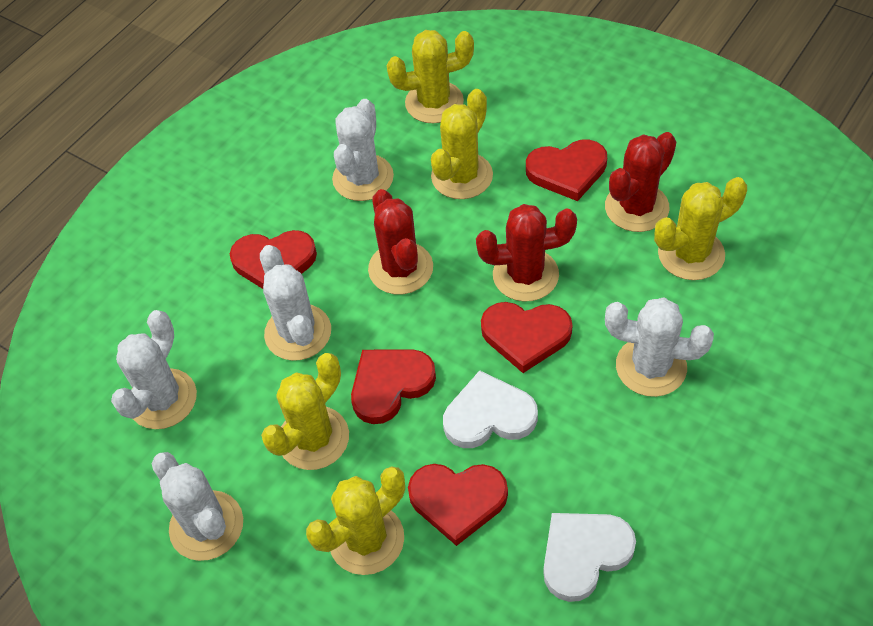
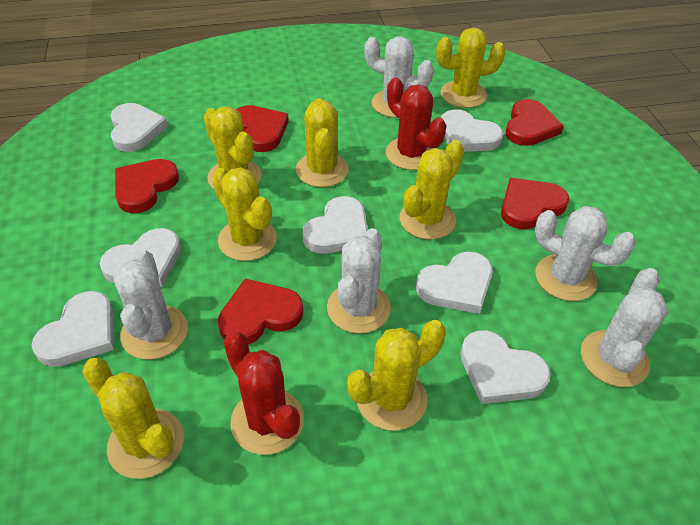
red cactus: [368,189,433,294] [476,204,577,302] [605,132,676,232] = 3 -> [224,331,304,455] [386,78,447,170] = 2
white heart: [443,370,538,448] [543,513,636,602] = 2 -> [32,291,114,367] [100,228,181,287] [110,103,168,152] [303,196,368,254] [416,251,493,314] [441,109,503,152] [460,330,551,404] = 7
yellow cactus: [261,353,349,470] [306,467,405,575] [386,30,474,123] [431,89,493,199] [654,177,747,280] = 5 -> [82,358,184,479] [204,106,262,190] [212,167,277,261] [296,98,349,187] [347,320,446,431] [400,140,464,240] [436,27,506,108] = 7

